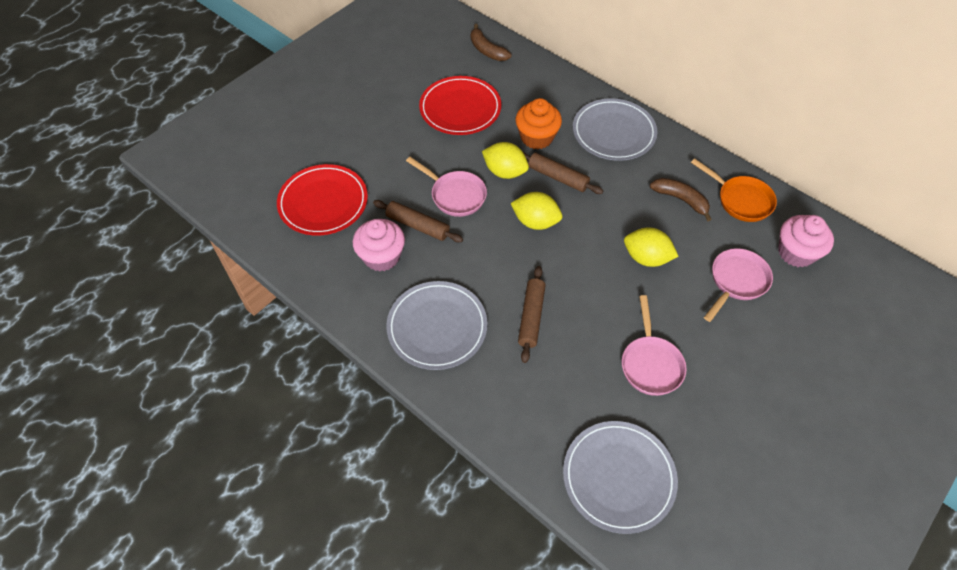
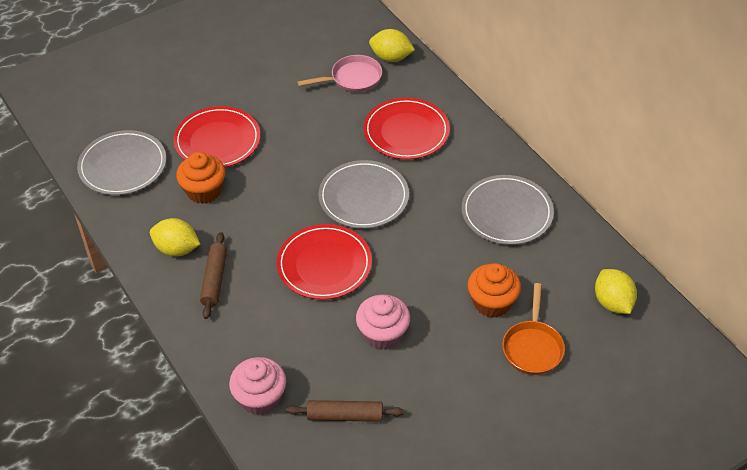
brown banana: [471,24,512,61] [650,178,712,221] = 2 -> none = 0
brown rolling pin: [373,200,463,242] [518,266,546,363] [523,152,603,194] = 3 -> [200,232,227,319] [286,400,404,422] = 2
orange cupcake: [515,98,562,149] = 1 -> [176,152,225,204] [468,263,521,318] = 2
pink pan: [406,157,487,217] [622,295,687,396] [704,248,773,322] = 3 -> [297,55,382,93] = 1
red plate: [277,164,368,235] [419,76,501,135] = 2 -> [173,106,260,168] [277,224,372,300] [363,98,450,159] = 3

